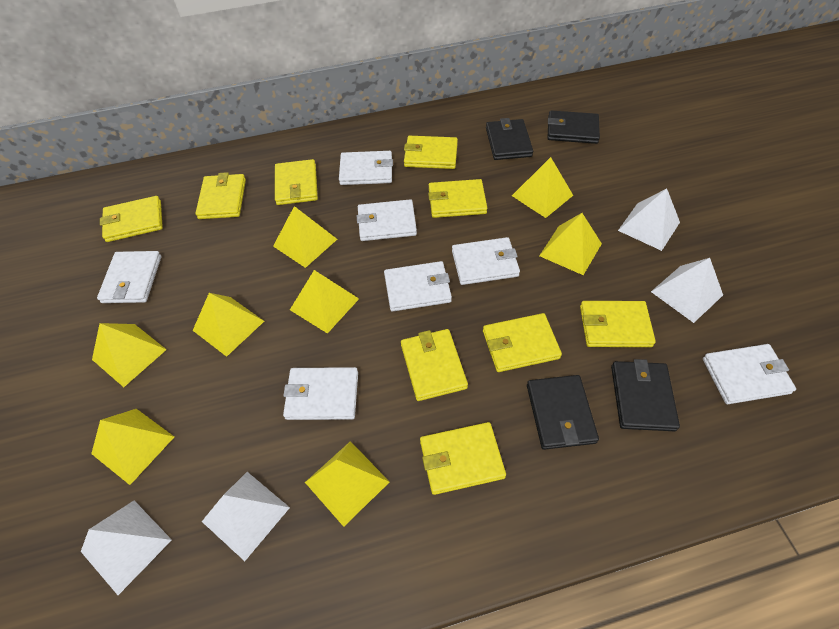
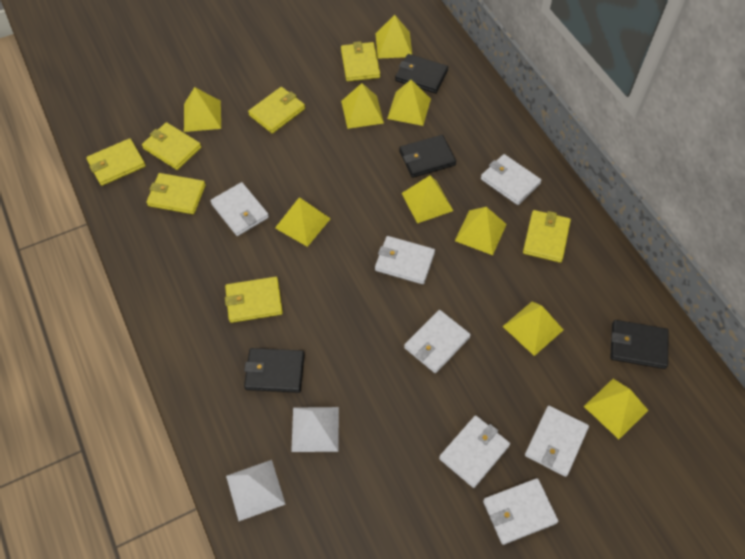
white pyramid: [81,500,172,595] [202,472,290,561] [618,188,680,251] [651,258,723,323] = 4 -> [226,460,286,521] [291,407,339,452] = 2
yellow pyramid: [91,409,174,485] [92,323,167,387] [193,293,264,357] [273,206,337,268] [290,270,359,334] [305,441,389,527] [512,157,573,218] [539,213,602,275] = 8 -> [184,87,221,132] [275,197,331,247] [341,83,384,129] [376,15,412,59] [387,80,431,126] [402,175,453,223] [455,207,507,255] [502,301,563,356] [584,379,648,439] = 9
yellow wallet: [100,196,163,242] [196,172,246,219] [275,159,318,205] [401,329,468,401] [404,136,458,169] [420,422,506,495] [428,179,487,218] [483,313,562,372] [580,301,656,347] = 9 -> [86,138,146,186] [142,122,201,170] [146,173,206,214] [225,277,283,323] [248,87,305,134] [341,41,380,81] [523,210,571,263] = 7

